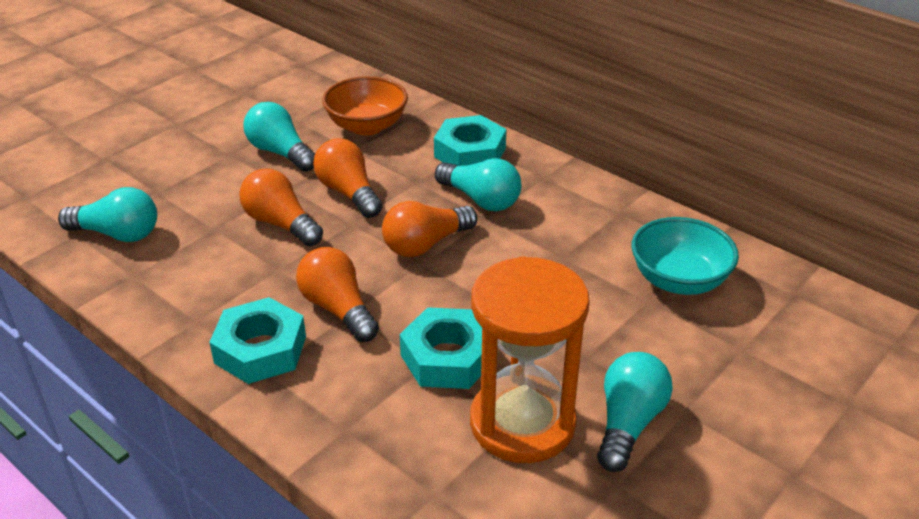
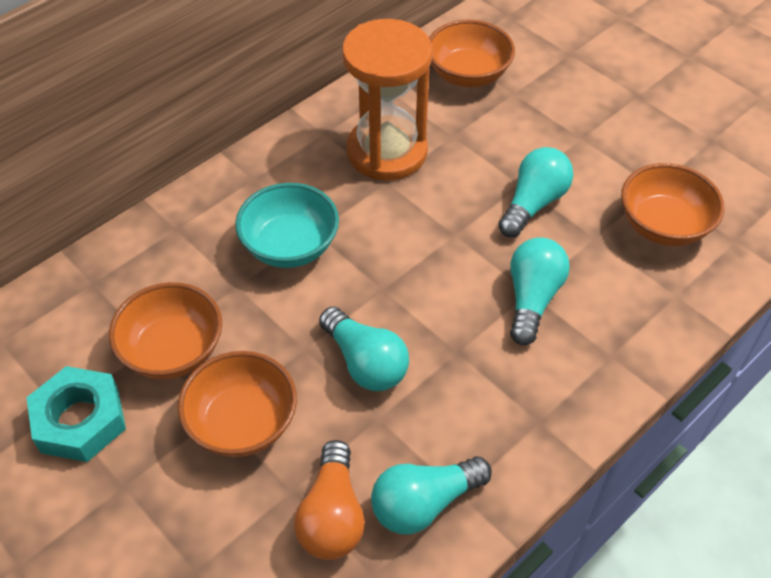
orange bowl: [322,76,408,135] = 1 -> [109,282,222,379] [178,351,297,457] [429,20,515,87] [621,163,724,246] = 4
orange light bulb: [239,169,323,246] [296,247,379,342] [313,138,383,218] [382,201,477,257] = 4 -> [294,440,365,560] = 1
turquoise nut: [209,297,306,384] [400,307,482,389] [434,115,506,166] = 3 -> [26,366,126,462] = 1

